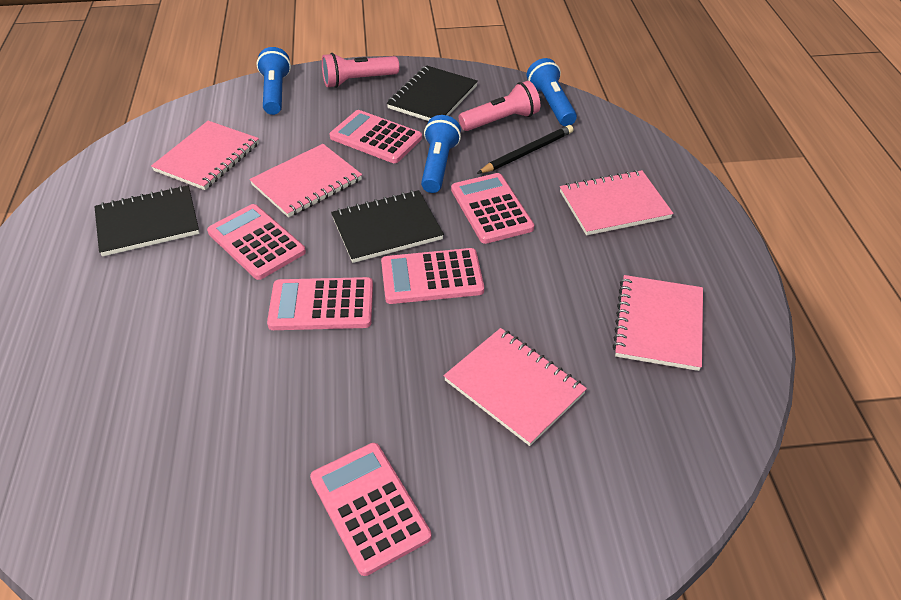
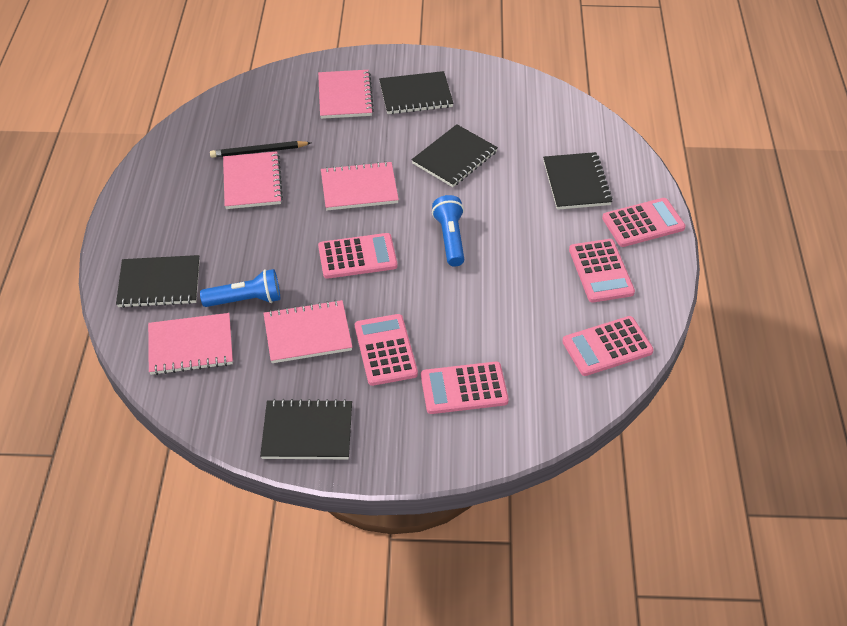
black notebook: [94,185,199,257] [331,190,444,263] [387,65,478,121] = 3 -> [116,255,200,308] [260,399,352,459] [379,71,454,114] [412,124,498,187] [543,152,613,210] = 5
blue flashlight: [256,47,291,115] [421,115,461,193] [527,58,577,126] = 3 -> [200,269,280,307] [432,195,464,267] = 2
pink flashlight: [322,53,399,88] [459,81,540,131] = 2 -> none = 0

